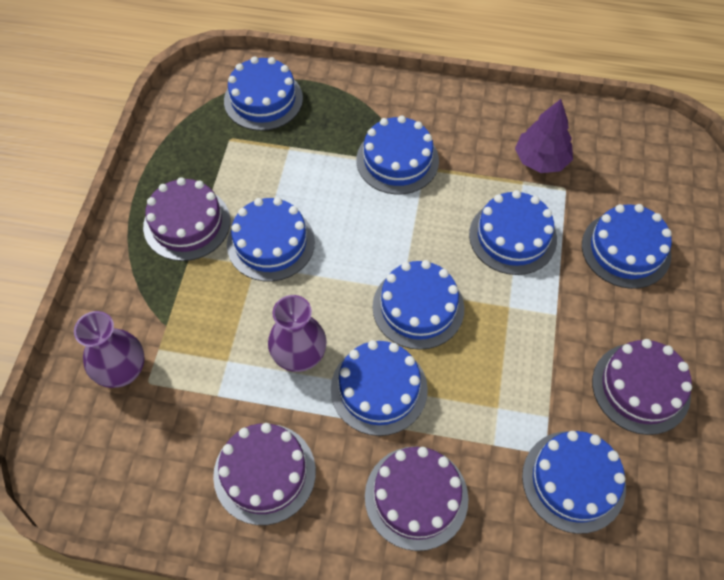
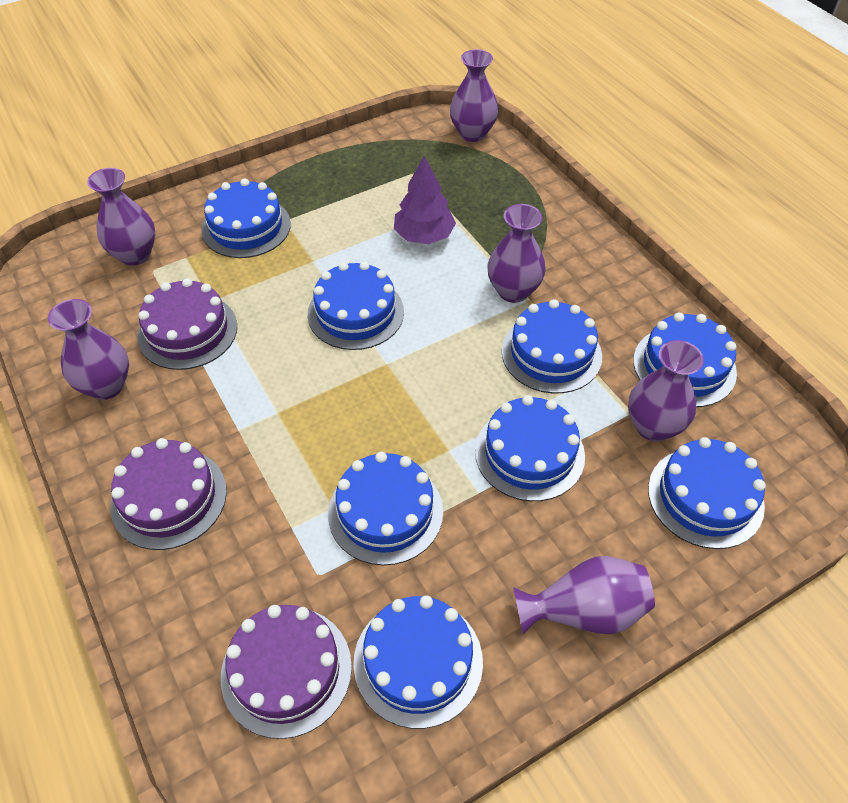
purple cake: [143,177,230,261] [213,423,316,525] [365,447,469,551] [592,339,692,435] = 4 -> [110,438,227,550] [137,278,237,370] [221,605,352,739] = 3
purple vase: [74,311,145,388] [268,295,327,372] = 2 -> [48,299,129,400] [87,168,156,266] [450,49,498,142] [488,204,546,303] [513,556,655,635] [628,340,704,441] = 6

